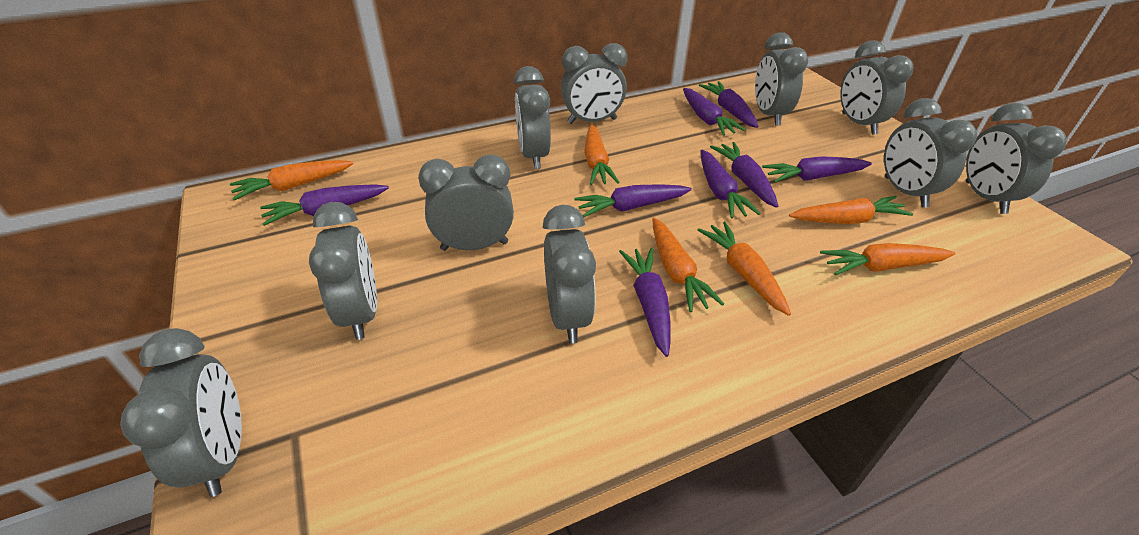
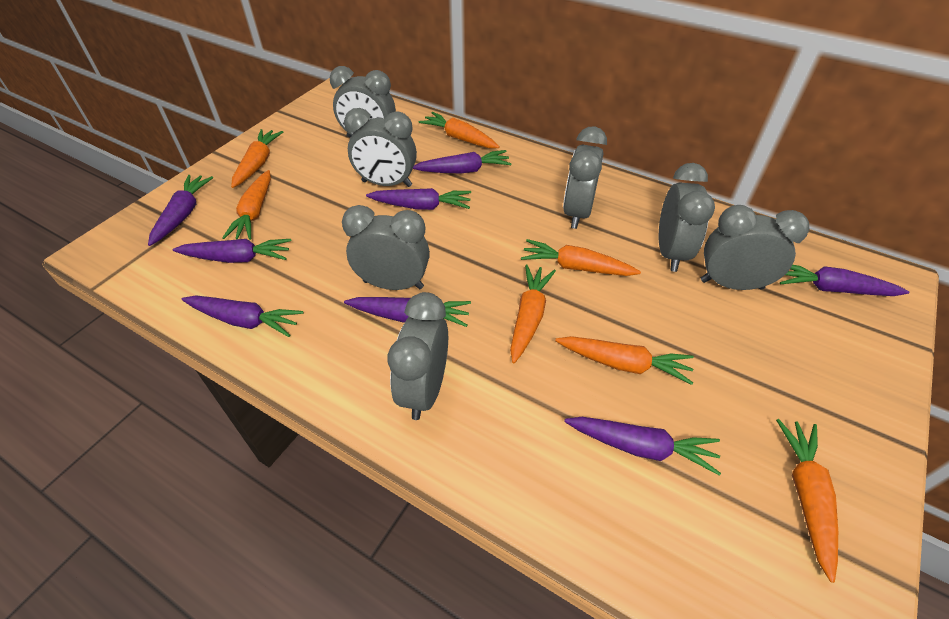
grey clock: [120,328,242,497] [309,202,377,340] [418,154,514,251] [514,66,551,169] [543,205,596,343] [561,43,627,124] [755,32,808,126] [841,40,914,135] [884,98,977,208] [966,103,1067,214] = 10 -> [329,66,396,137] [342,205,430,290] [344,108,417,187] [388,292,448,420] [563,126,607,229] [659,163,715,272] [701,205,809,290] = 7
orange carrot: [230,160,354,200] [584,124,620,185] [653,218,724,312] [698,222,791,316] [789,196,913,224] [820,243,955,275] = 6 -> [222,170,271,240] [231,129,283,188] [419,112,500,149] [510,264,556,363] [521,239,641,276] [555,336,694,385] [776,419,838,583] = 7

